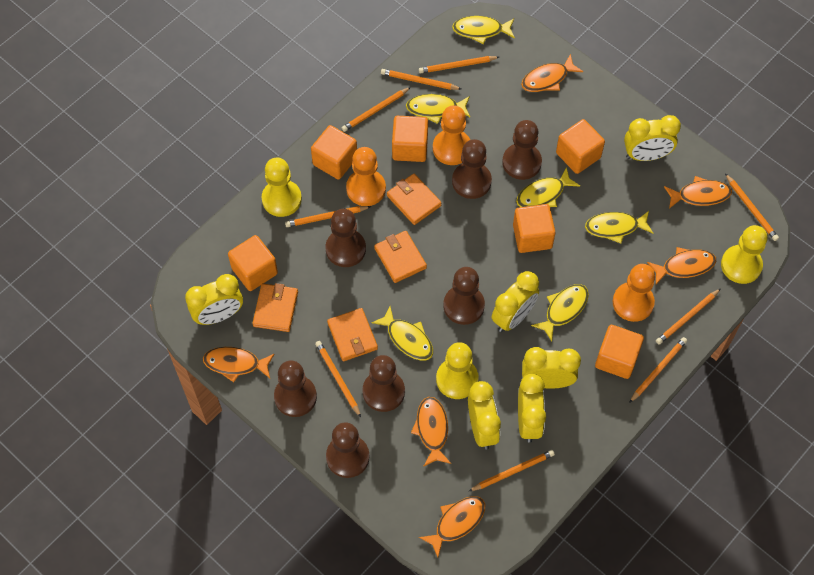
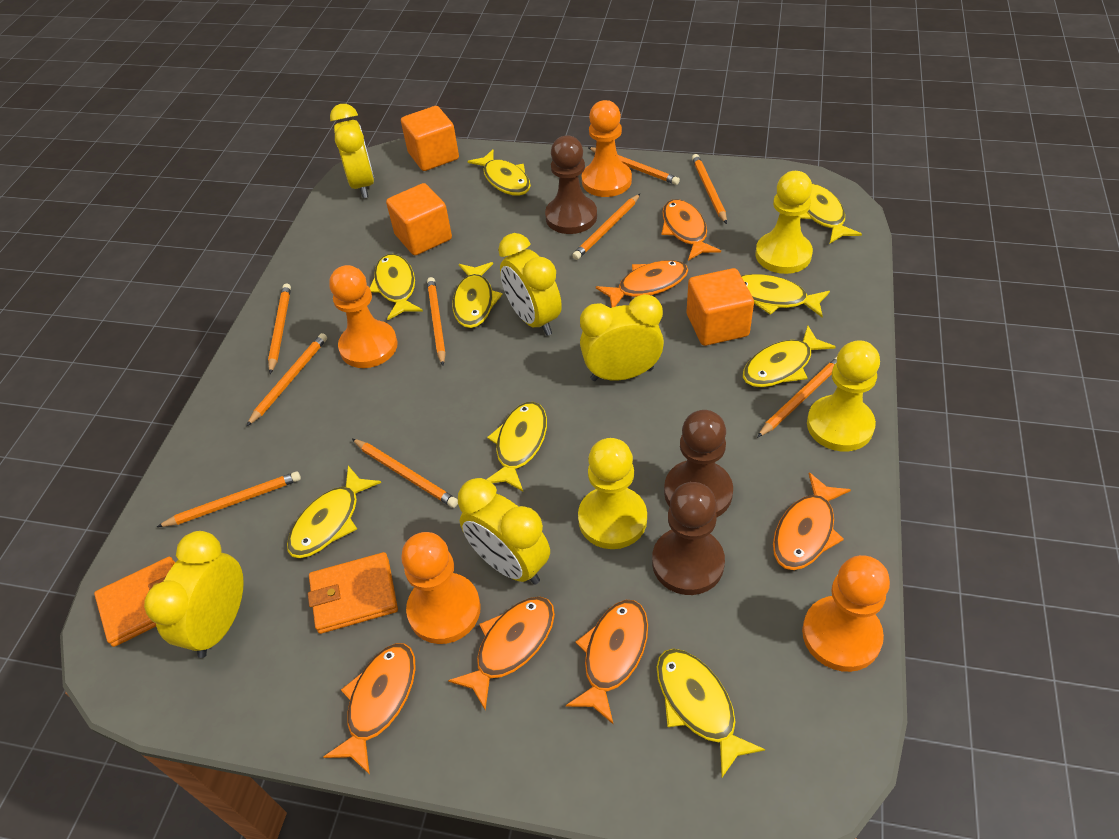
brown pawn: [274,360,317,417] [326,209,366,267] [326,422,370,478] [363,355,405,412] [443,267,485,325] [452,139,492,199] [502,120,542,180] = 7 -> [545,136,597,234] [652,482,725,595] [664,410,733,517] = 3
orange cube: [228,235,278,291] [311,125,357,180] [392,116,428,162] [513,204,555,253] [556,119,605,174] [595,325,644,379] = 6 -> [386,183,452,255] [401,106,459,171] [687,268,754,346] = 3
orange pawn: [346,147,386,206] [433,105,470,165] [613,264,655,322] = 3 -> [329,265,398,368] [401,532,481,644] [582,100,632,197] [802,555,890,672] = 4
orange wallet: [252,283,298,332] [327,308,378,361] [374,231,427,283] [387,174,442,225] = 4 -> [94,557,175,647] [308,552,398,634] = 2
yellow clock: [185,274,243,325] [468,381,501,449] [492,271,539,332] [518,374,546,443] [522,347,581,389] [624,115,681,161] = 6 -> [144,531,244,658] [330,104,374,198] [458,478,550,585] [498,233,562,336] [580,294,664,381] = 5
yellow fish: [372,306,433,361] [406,94,470,124] [452,16,515,44] [516,167,580,207] [531,284,589,341] [585,211,653,243] = 6 -> [287,466,381,558] [370,254,423,320] [452,262,503,328] [468,149,531,196] [486,402,547,491] [657,648,765,777] [741,274,830,317] [743,325,836,387] [800,184,862,243] = 9

